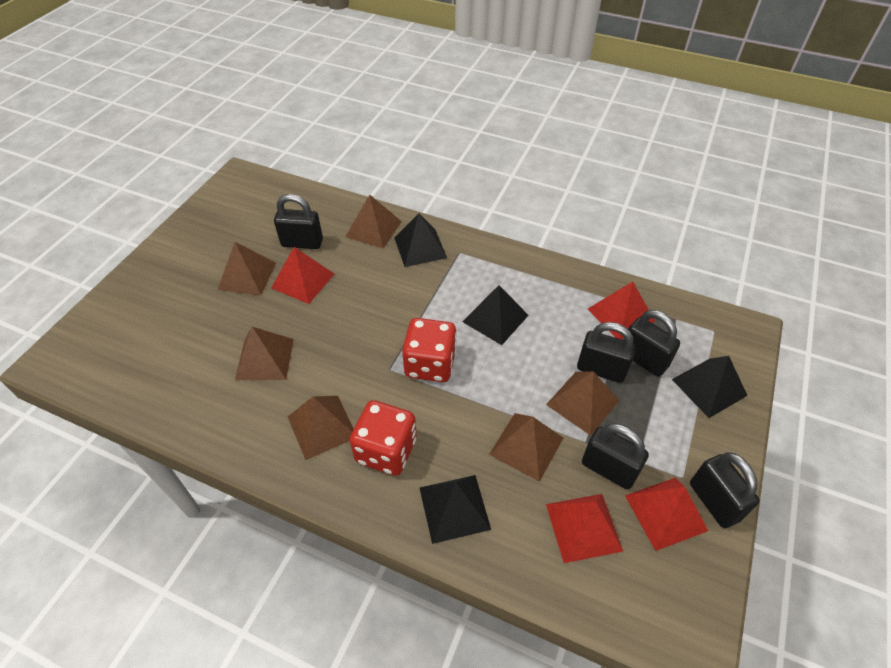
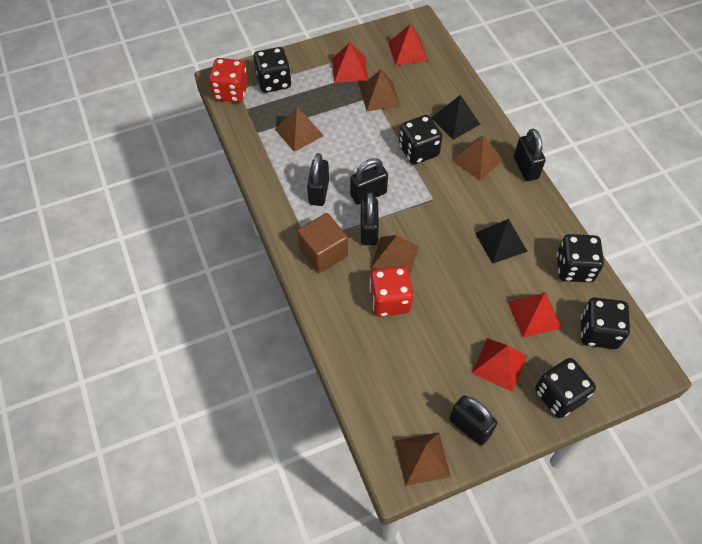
black dice: none = 0 -> [253,47,291,93] [399,115,443,165] [535,358,596,418] [557,234,604,282] [581,297,630,349] = 5
black pyramid: [394,213,447,267] [420,475,491,544] [463,285,529,345] [672,356,747,418] = 4 -> [431,95,480,140] [475,219,528,264] = 2
brown cube: none = 0 -> [297,213,348,273] = 1
brown pyramid: [217,242,276,295] [235,327,294,380] [288,396,354,460] [345,194,402,249] [489,413,563,482] [546,371,620,436] = 6 -> [275,107,324,152] [359,70,400,111] [370,235,419,276] [395,433,451,486] [452,135,503,181] = 5

